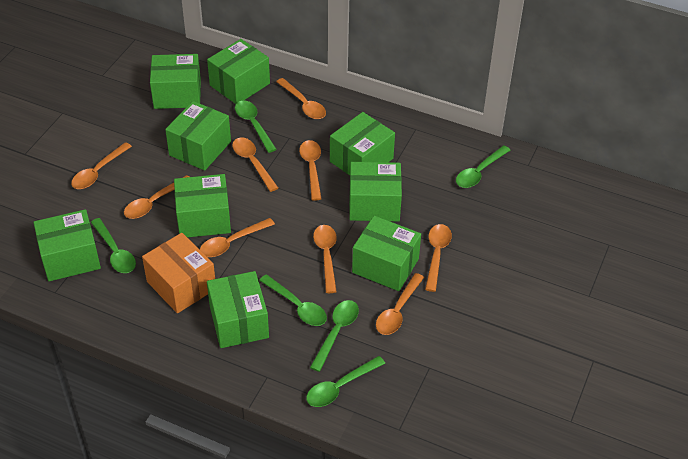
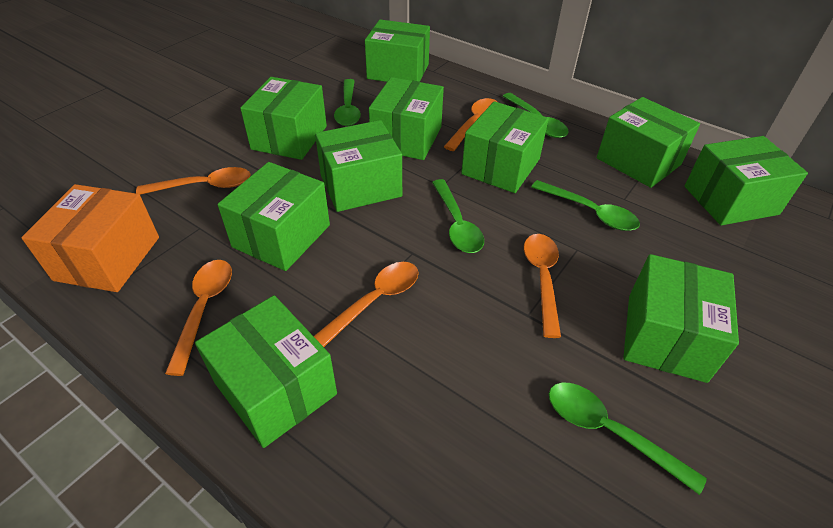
green box: [33,209,101,281] [150,54,201,109] [165,101,231,171] [174,174,231,237] [207,39,270,104] [207,271,269,348] [330,112,395,175] [349,162,402,221] [352,216,421,291] = 9 -> [195,295,337,448] [217,162,330,271] [240,77,327,160] [315,120,402,212] [365,20,430,82] [369,77,444,160] [461,101,549,193] [597,97,700,188] [623,254,739,383] [685,136,808,225] = 10
green spoon: [91,218,136,273] [235,100,277,153] [259,274,327,326] [306,356,385,407] [310,300,359,372] [456,145,510,188] = 6 -> [334,79,361,126] [432,179,484,253] [503,93,569,138] [531,180,640,231] [549,383,707,495] = 5
orange spoon: [71,142,132,189] [124,175,189,219] [200,218,275,257] [232,137,278,192] [276,78,326,119] [299,140,321,201] [313,225,337,293] [376,273,424,335] [425,224,452,292] = 9 -> [136,167,251,195] [165,260,232,376] [314,262,419,347] [444,98,497,151] [524,234,561,338] = 5

